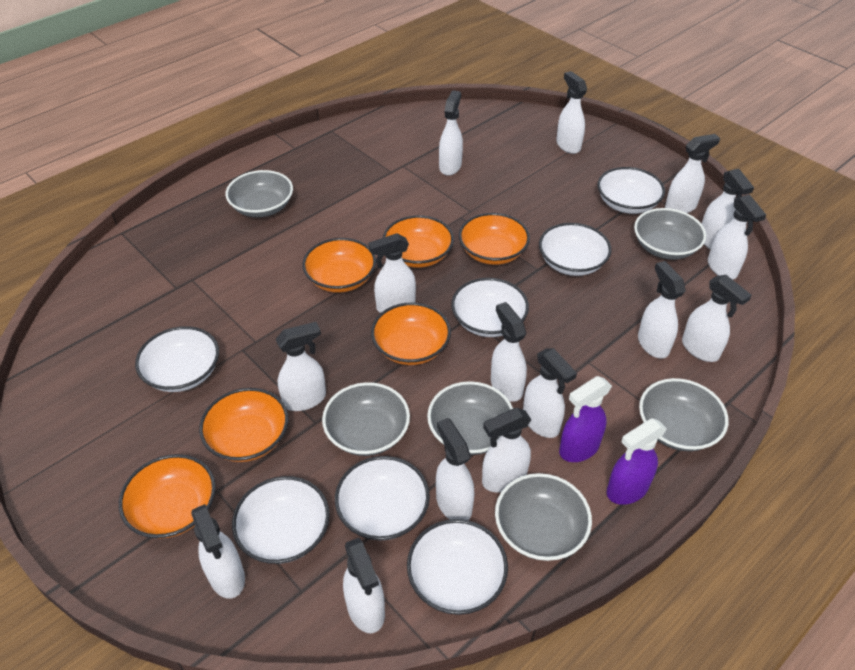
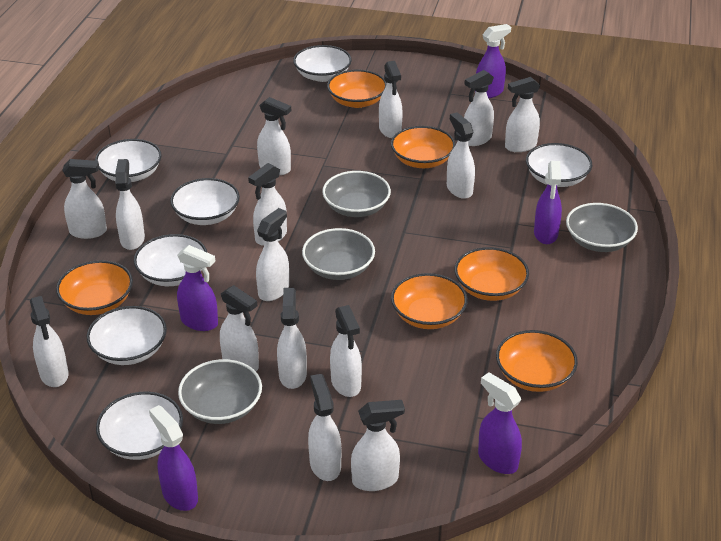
grey bowl: [226,170,293,217] [322,382,410,456] [427,381,513,455] [495,473,592,561] [634,208,706,259] [639,378,729,451] = 6 -> [178,359,262,424] [302,228,375,280] [322,171,391,217] [566,203,638,252] = 4
purple spray bottle: [559,376,612,462] [607,419,667,505] = 2 -> [149,405,198,511] [177,245,218,331] [476,24,511,98] [478,372,522,474] [534,161,562,244] = 5

